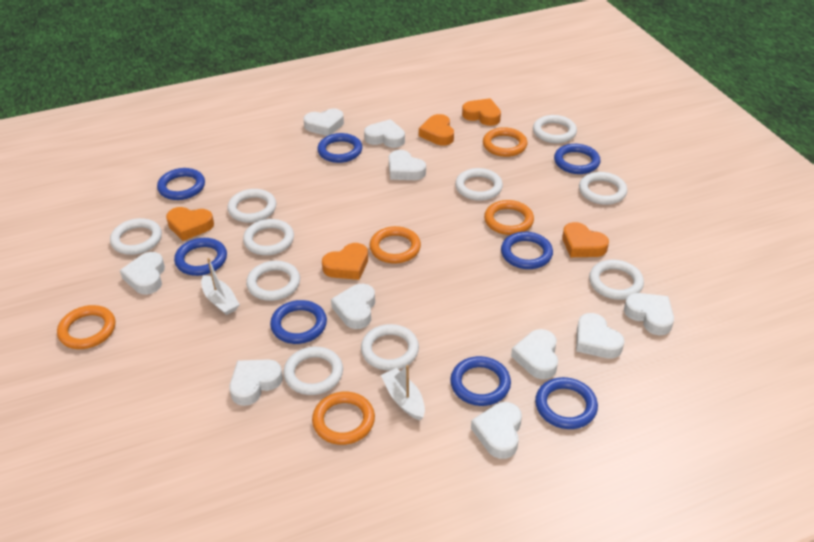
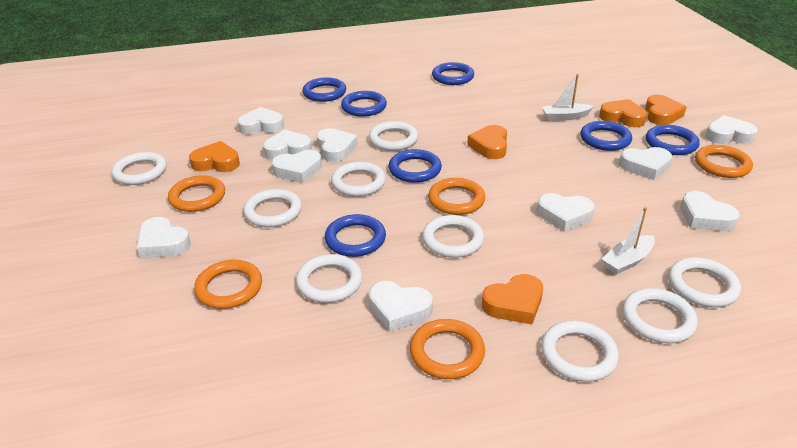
blue ring: [157,168,205,200] [174,238,227,276] [270,300,327,344] [317,133,362,163] [450,356,511,406] [501,232,553,269] [535,377,598,429] [554,144,600,174] = 8 -> [302,77,346,102] [325,214,386,257] [341,91,387,117] [388,149,442,183] [432,62,474,85] [580,121,632,151] [646,125,700,155] = 7
white ring: [110,218,162,255] [227,189,276,223] [243,219,294,255] [246,261,300,301] [283,347,343,395] [361,324,419,371] [455,168,503,201] [533,115,577,143] [579,172,627,205] [589,260,644,300] = 10 -> [111,152,167,185] [243,189,302,227] [296,254,362,303] [331,162,386,197] [369,121,418,151] [422,215,484,258] [541,321,619,382] [622,288,698,343] [668,257,741,307] = 9

